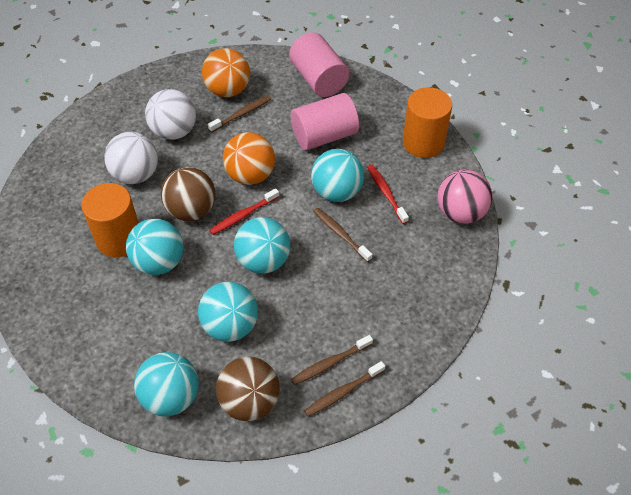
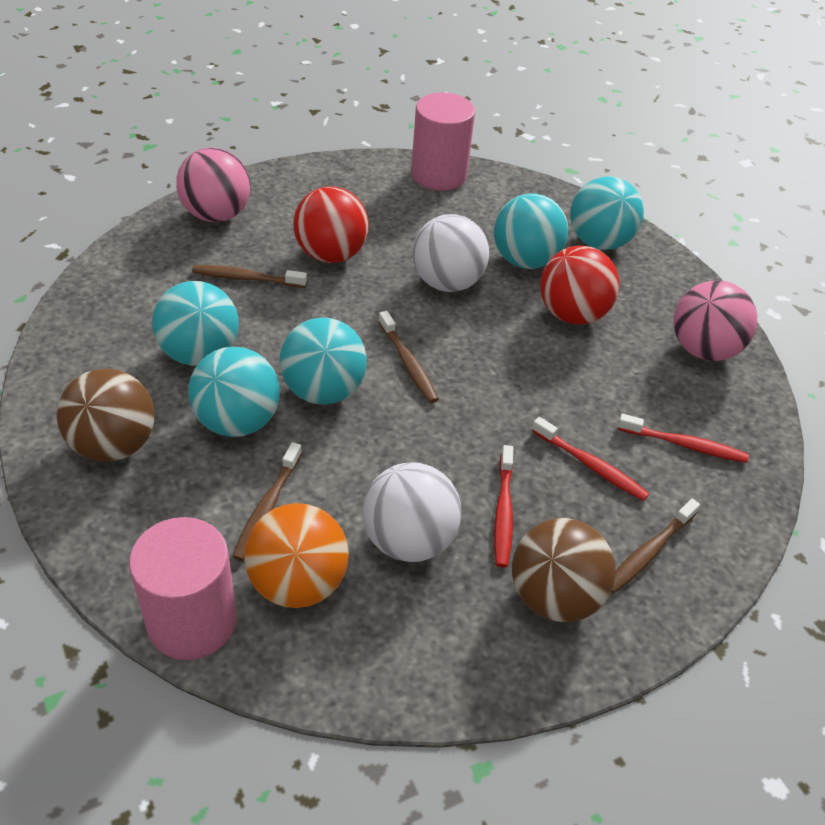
orange ball: [202,48,250,97] [223,132,275,185] = 2 -> [244,503,349,608] = 1
orange cylinder: [81,183,139,257] [403,87,452,158] = 2 -> none = 0
pink ball: [437,169,493,224] = 1 -> [176,147,251,222] [673,280,758,361] = 2
red ball: none = 0 -> [294,186,369,263] [540,246,619,325] = 2
red toothbrush: [209,188,279,235] [367,164,409,224] = 2 -> [494,445,513,568] [532,417,649,501] [618,414,749,463] = 3

